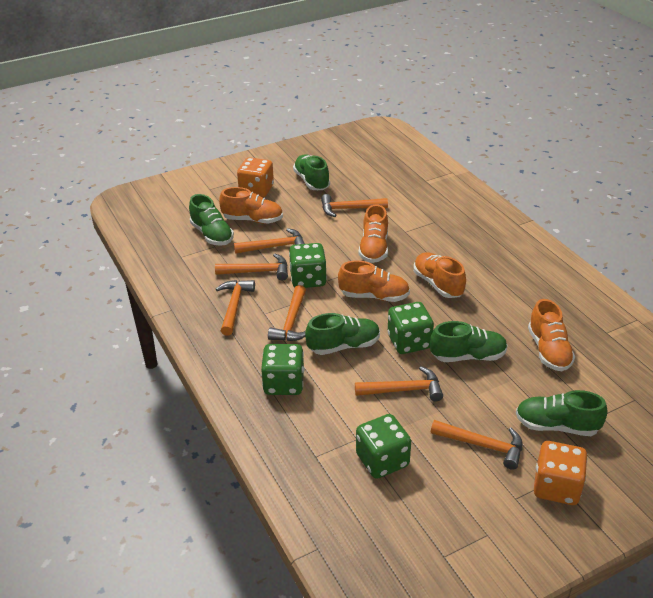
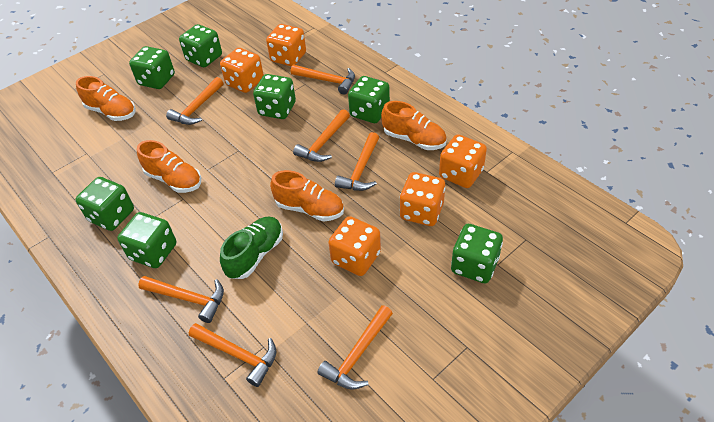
green dice: [261,344,304,395] [289,243,327,288] [356,414,411,479] [388,302,434,354] = 4 -> [75,177,134,231] [117,212,176,268] [129,46,175,89] [179,24,222,67] [253,74,296,119] [348,76,390,123] [451,224,503,283] = 7
green shoe: [189,194,234,246] [293,154,330,190] [305,313,380,355] [430,321,507,362] [516,390,608,436] = 5 -> [220,217,283,279] = 1
orange dice: [237,157,274,197] [534,441,587,505] = 2 -> [220,48,264,93] [266,24,306,66] [328,216,381,276] [400,172,445,226] [439,134,487,188] = 5
orange shoe: [219,187,283,224] [338,261,410,302] [358,204,388,263] [414,252,466,298] [528,299,575,371] = 5 -> [76,76,136,121] [137,140,201,193] [270,170,344,221] [381,101,447,150] = 4

